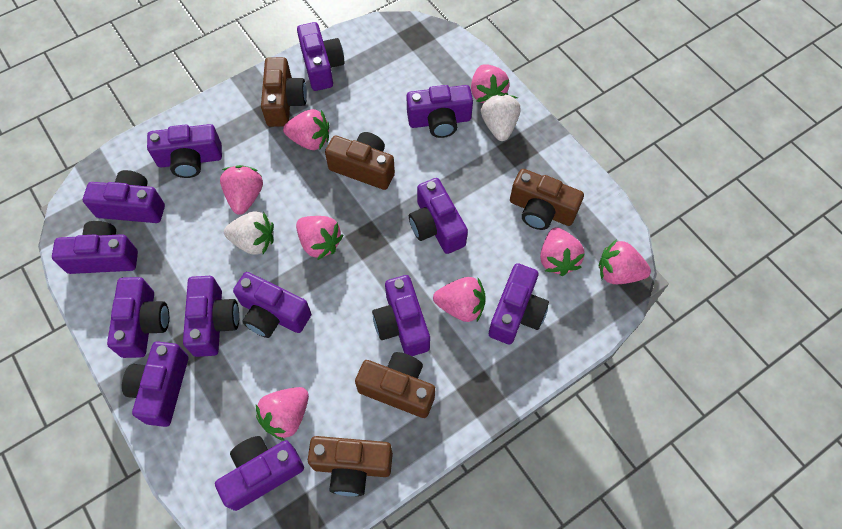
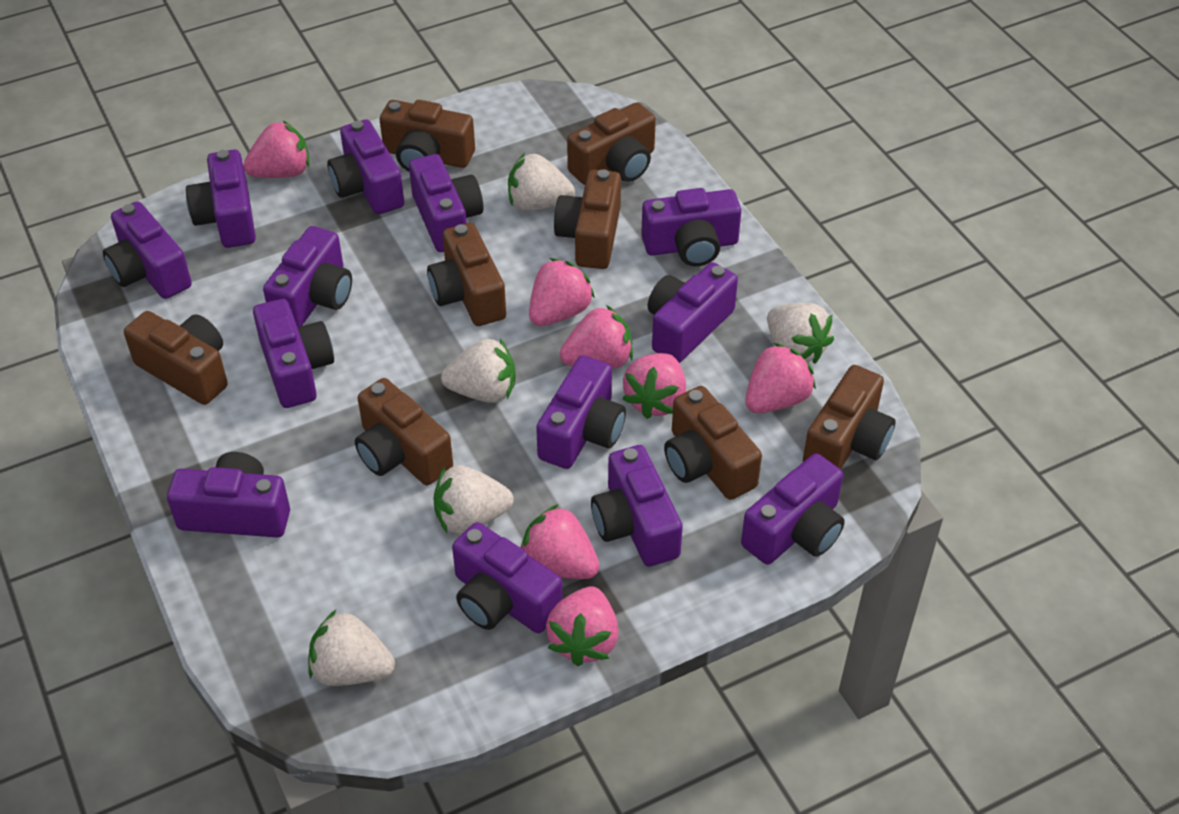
brown camera: [261,57,307,127] [308,436,393,496] [325,132,395,190] [355,352,435,418] [510,169,584,230] = 5 -> [124,311,228,405] [355,378,453,485] [380,100,475,172] [427,223,506,326] [554,169,621,269] [567,102,656,185] [664,386,762,500] [803,365,895,469] = 8
pink strawberry: [220,165,263,215] [256,387,309,441] [283,109,329,150] [296,216,343,260] [433,277,486,322] [471,64,510,103] [540,228,585,276] [599,240,651,284] = 8 -> [243,121,310,178] [521,504,600,579] [529,258,595,326] [546,586,619,666] [560,305,633,369] [623,353,686,419] [745,343,816,413] = 7
white strawberry: [224,211,274,255] [481,94,520,141] = 2 -> [308,610,395,686] [434,465,514,534] [441,339,516,403] [508,153,575,211] [767,303,834,363] = 5

